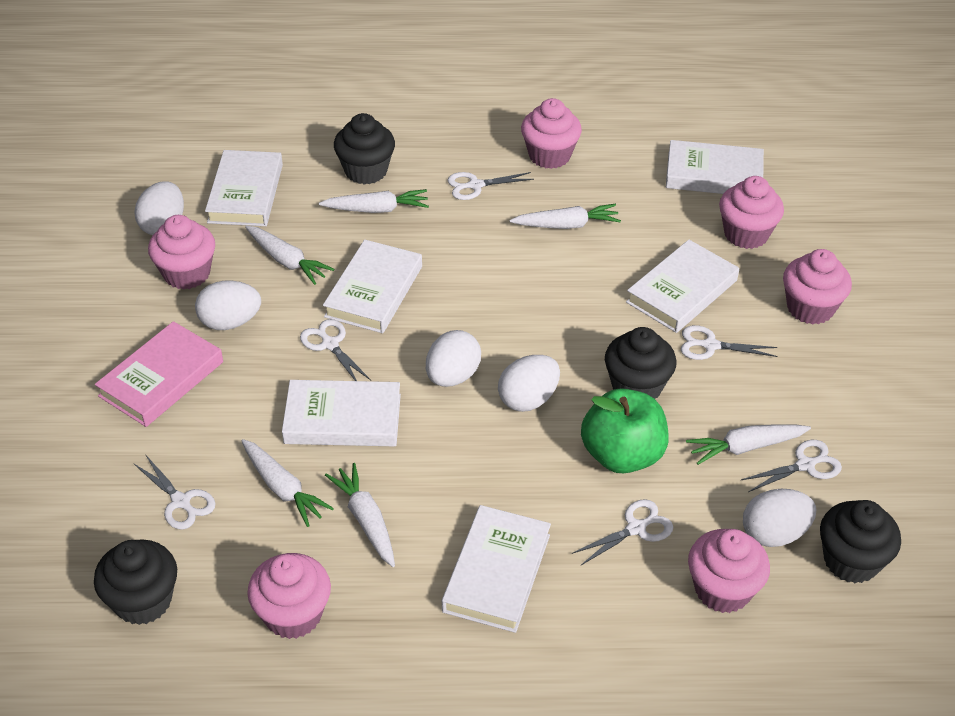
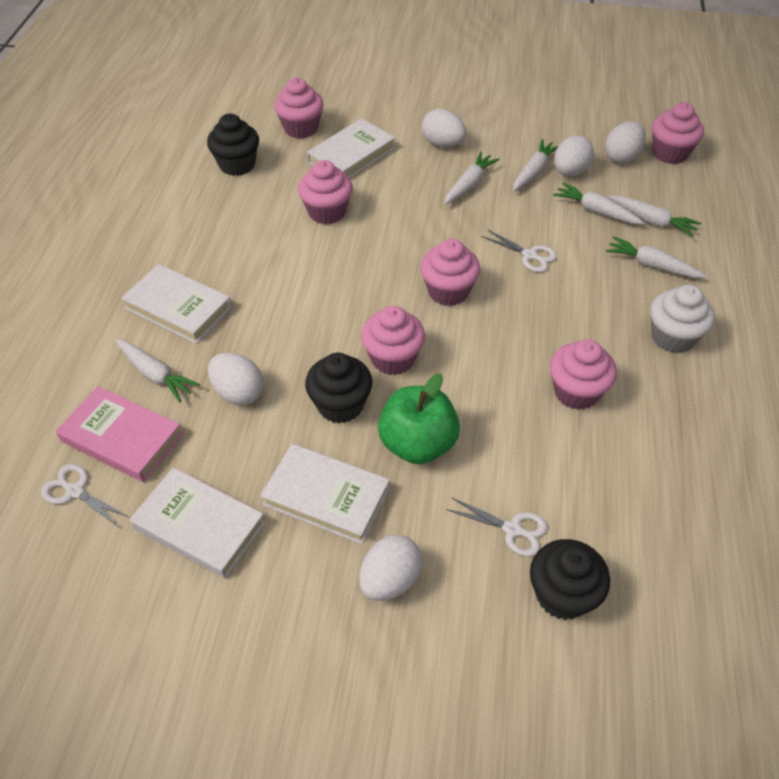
black cupcake: [94,539,177,625] [334,113,395,184] [605,327,676,399] [820,500,901,583] = 4 -> [207,114,259,176] [305,353,372,423] [530,539,610,620] = 3
white book: [205,150,283,226] [282,380,401,446] [323,240,422,333] [442,505,551,633] [626,240,739,333] [666,140,764,194] = 6 -> [121,264,232,344] [130,468,266,578] [260,444,390,544] [307,118,395,178] = 4
white cupcake: none = 0 -> [650,285,715,353] = 1
white scissors: [133,454,216,530] [300,319,371,381] [447,172,534,200] [572,499,673,565] [681,325,777,360] [741,440,842,492] = 6 -> [41,464,129,527] [445,497,547,556] [481,229,557,272] = 3

